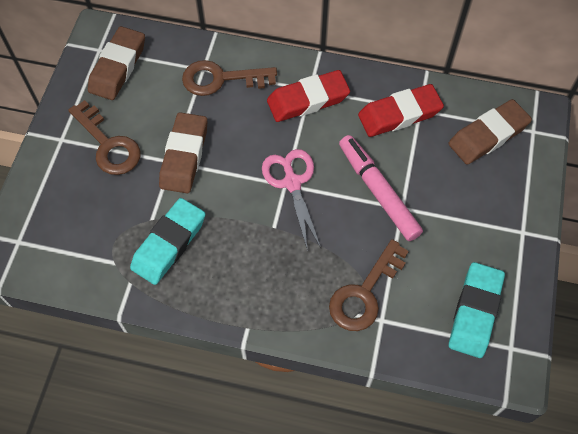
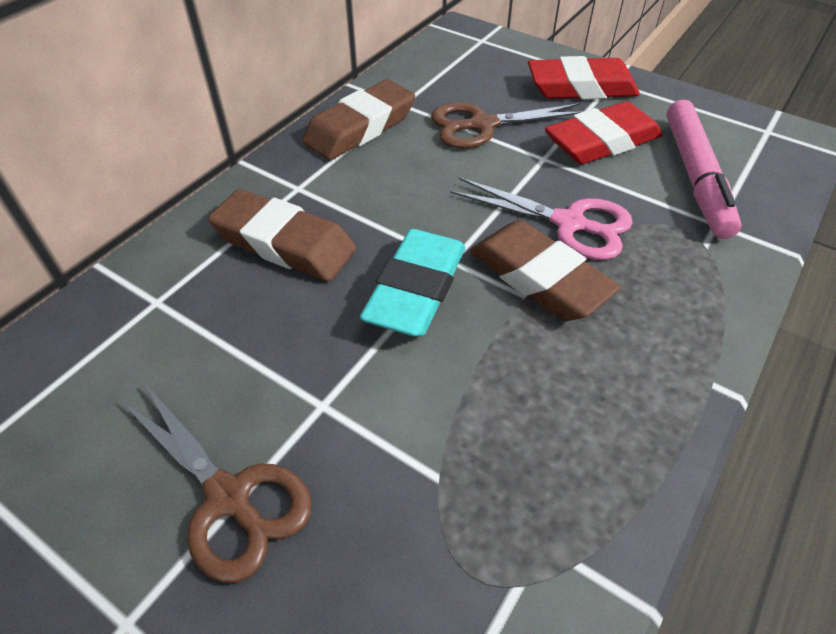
brown key: [68,100,141,175] [182,60,277,96] [329,239,409,331] = 3 -> none = 0
brown scissors: none = 0 -> [121,384,312,583] [431,102,584,149] = 2
turquoise eraser: [130,198,205,285] [449,262,505,358] = 2 -> [360,229,466,337] = 1

